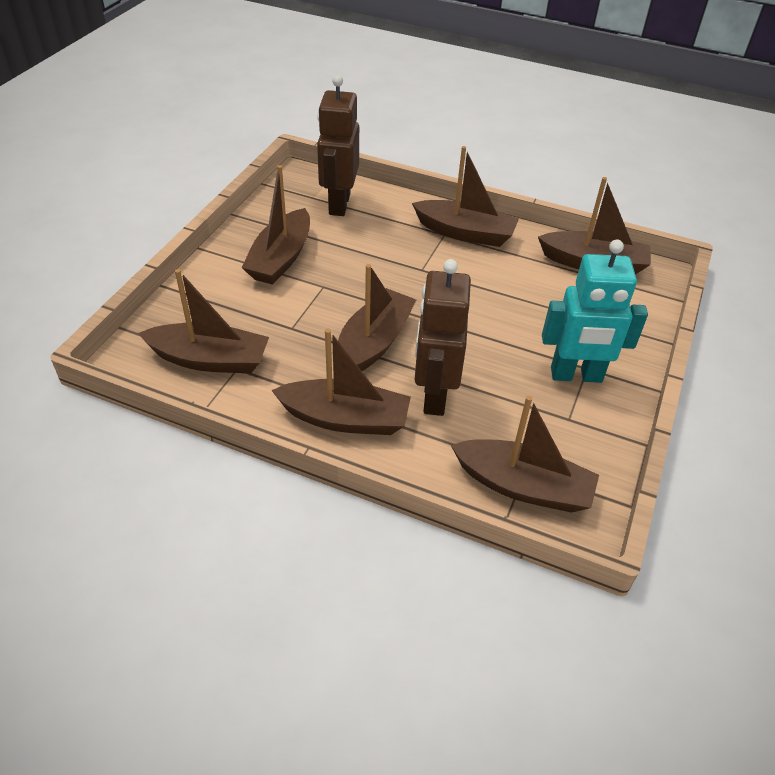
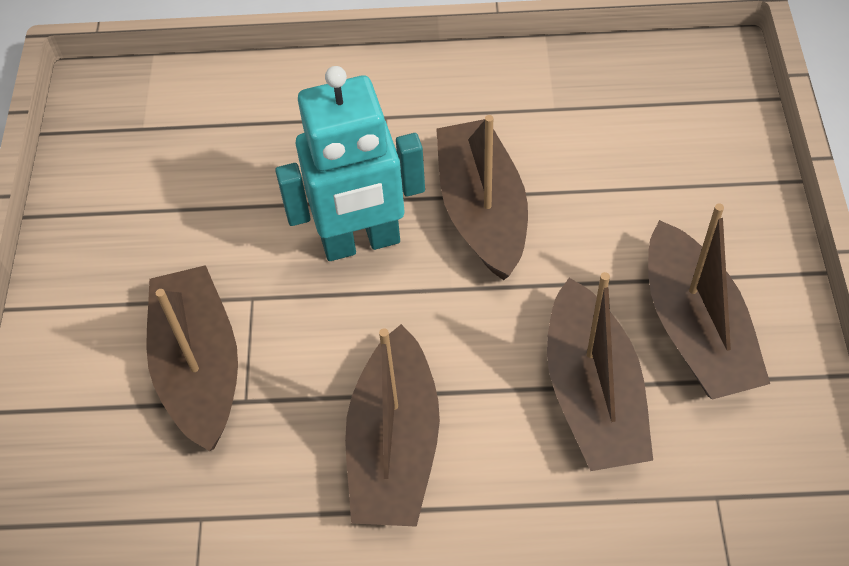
brown boat: [138,269,269,374] [241,165,310,285] [271,329,411,435] [338,264,416,371] [412,146,519,247] [451,396,599,513] [538,177,651,275] = 7 -> [146,265,238,451] [345,324,440,527] [436,115,528,280] [547,272,653,471] [648,204,770,400] = 5
brown robot: [317,75,359,216] [415,259,471,416] = 2 -> none = 0

